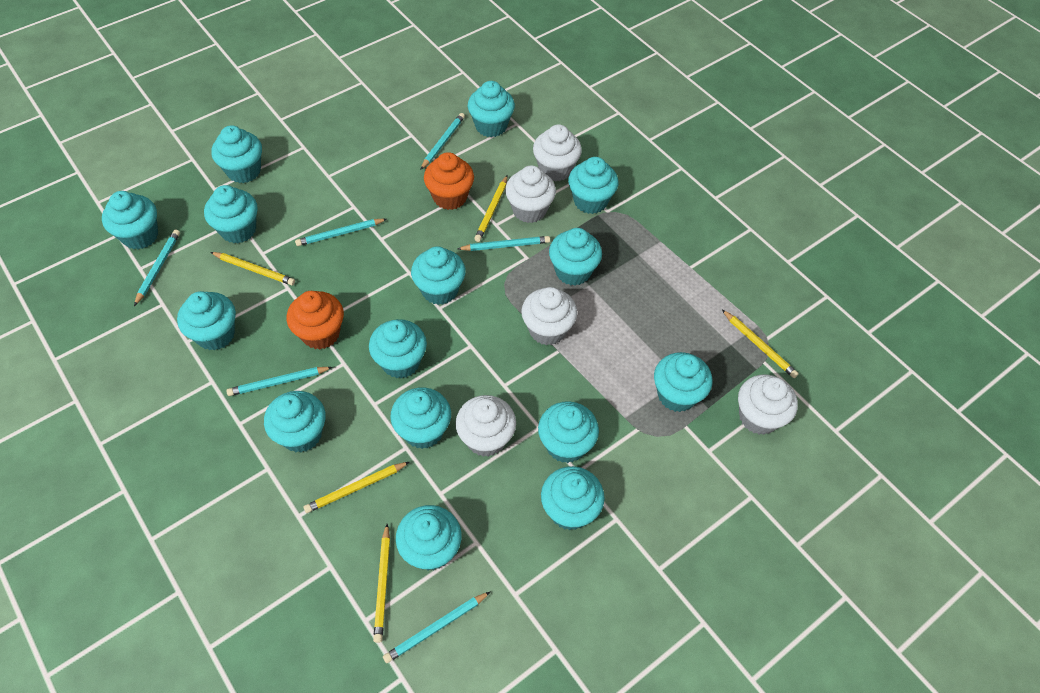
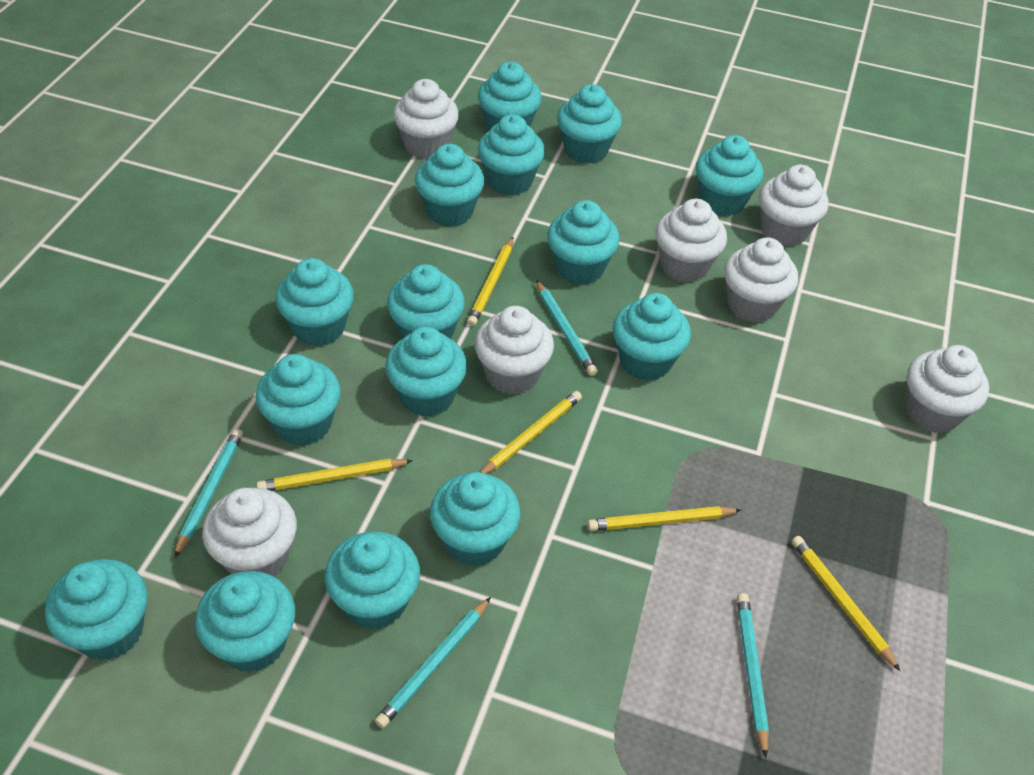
orange cupcake: [287,291,344,349] [424,152,474,210] = 2 -> none = 0
turquoise pencil: [134,230,180,306] [226,367,332,396] [295,219,387,246] [383,591,491,663] [420,113,465,170] [457,236,550,251] = 6 -> [174,429,243,558] [375,597,491,728] [536,280,598,376] [737,593,769,758] = 4
white cupcake: [455,395,516,457] [505,166,556,223] [521,287,577,345] [533,124,582,182] [738,375,798,435] = 5 -> [202,488,297,576] [393,79,459,159] [474,306,554,395] [655,199,727,282] [724,238,798,323] [759,165,829,247] [905,345,989,433] = 7

